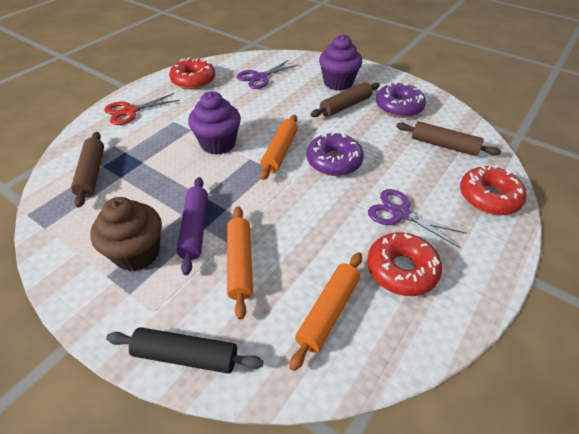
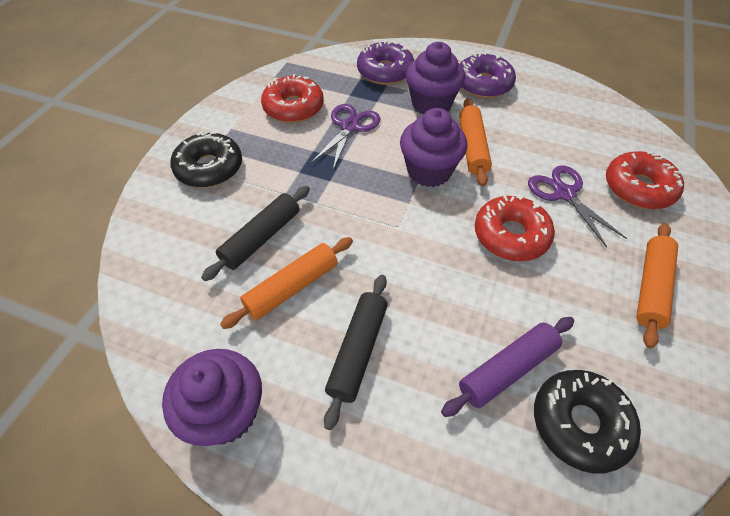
black donut: none = 0 -> [171,131,242,188] [534,370,641,474] = 2
black rolling pin: [106,327,263,374] = 1 -> [201,186,310,281] [324,275,388,430] = 2
brown cupcake: [90,197,162,271] = 1 -> none = 0
brown rolling pin: [71,132,104,208] [310,82,380,117] [396,121,501,156] = 3 -> none = 0
purple cupcake: [188,91,241,155] [319,34,362,91] = 2 -> [162,349,262,446] [400,108,467,187] [406,42,465,115] = 3
red scissors: [104,93,180,125] = 1 -> none = 0

